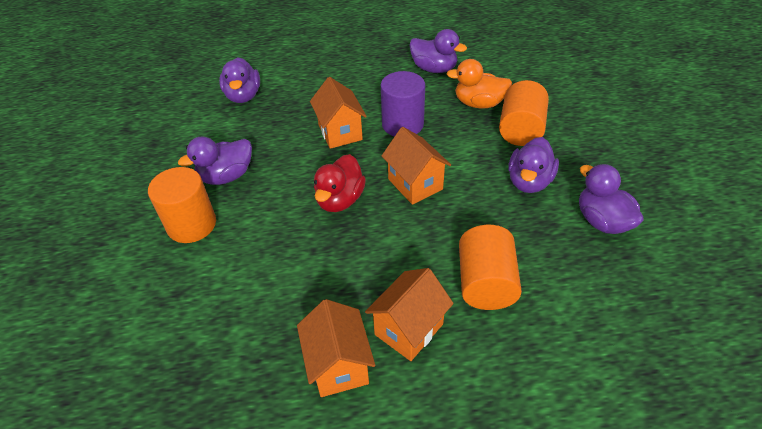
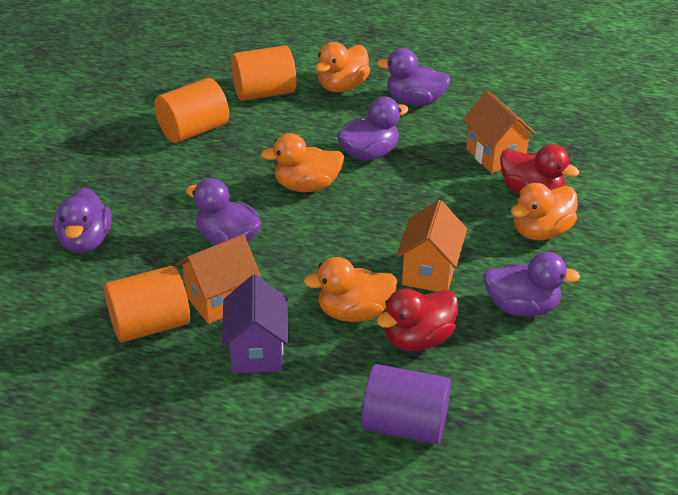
orange duck: [446,59,512,108] = 1 -> [261,133,344,192] [303,257,397,322] [315,42,370,92] [511,183,577,240] = 4
orange house: [297,299,375,397] [310,77,367,149] [365,268,454,361] [382,127,451,205] = 4 -> [176,234,261,324] [396,200,467,292] [463,91,536,173] = 3
purple house: none = 0 -> [222,275,289,373] = 1
red duck: [314,154,366,212] = 1 -> [377,288,458,351] [500,144,579,194] = 2

